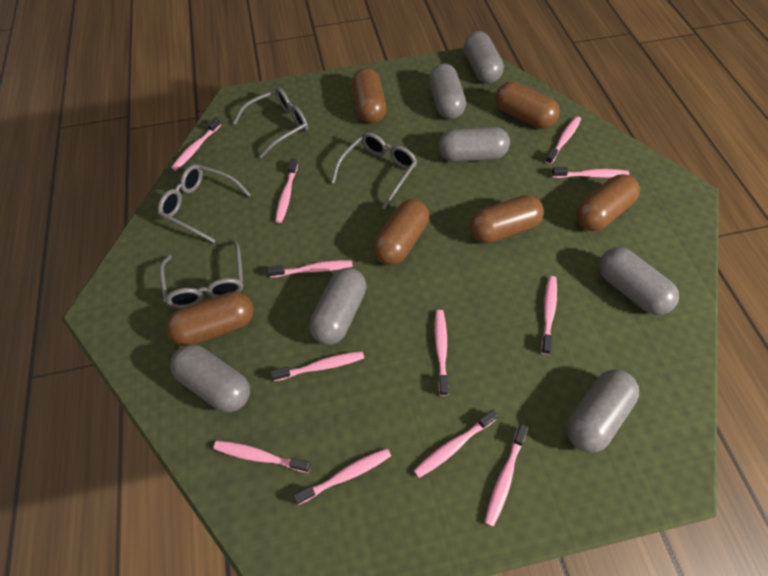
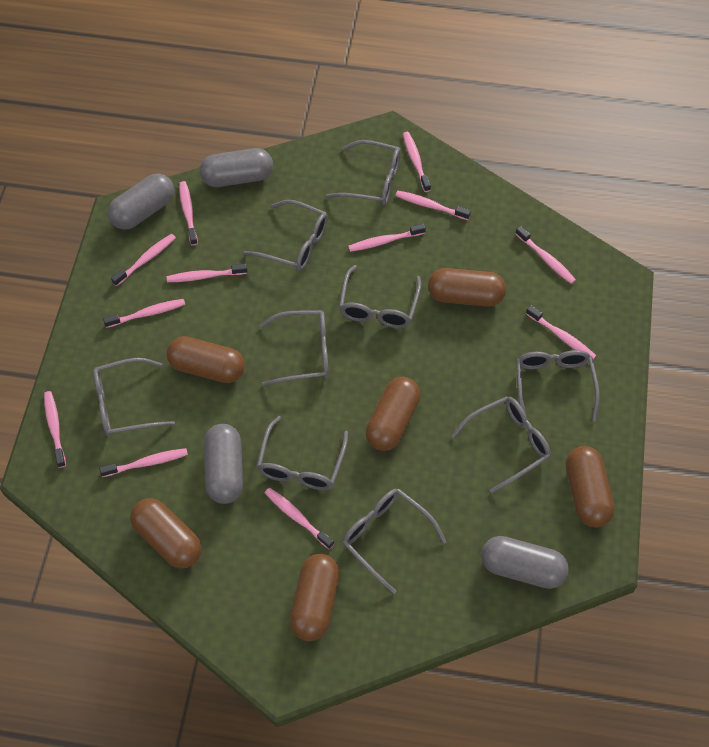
grey capsule: [170,345,250,412] [309,268,366,345] [429,63,466,119] [438,127,510,162] [464,31,504,84] [566,370,639,453] [599,247,679,315] = 7 -> [108,173,174,230] [200,148,273,187] [204,424,243,504] [481,536,569,589] = 4
grey glasses: [158,164,251,243] [159,240,243,308] [233,87,308,158] [331,132,417,209] = 4 -> [93,358,175,436] [244,200,328,271] [256,416,348,490] [259,310,329,386] [326,140,401,205] [339,265,422,328] [342,489,447,594] [451,396,551,494] [516,350,600,422] = 9

